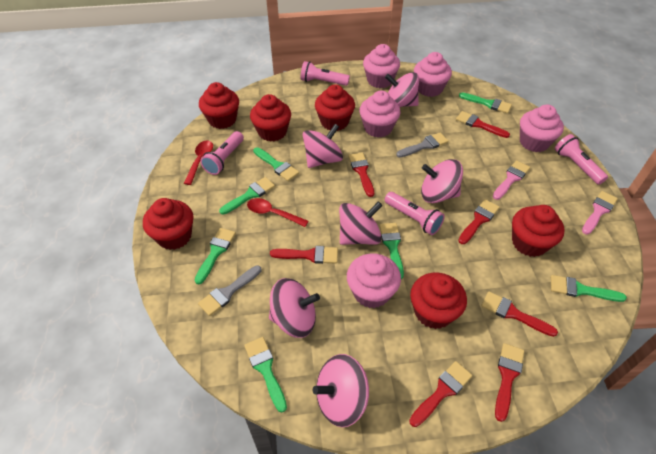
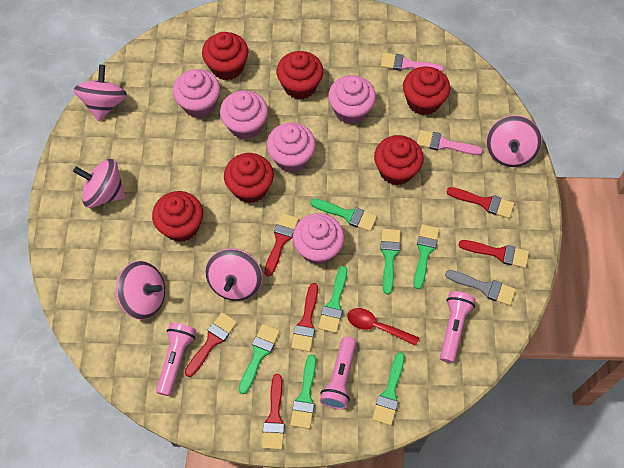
grey brush: [198,265,261,316] [396,133,449,157] = 2 -> [445,270,516,306] = 1
pink flashlight: [200,131,244,175] [300,61,350,86] [385,192,445,235] [555,134,608,185] = 4 -> [156,323,196,396] [320,337,356,410] [440,291,476,363] = 3
pink spinning top: [269,278,320,338] [303,124,343,168] [313,354,369,427] [339,201,383,245] [385,72,419,107] [421,159,463,203] = 6 -> [73,65,127,121] [73,159,126,208] [116,261,165,320] [205,248,262,301] [486,115,542,167] = 5
red brush: [270,246,338,264] [348,152,374,197] [409,361,472,427] [456,111,510,138] [458,199,500,244] [481,291,558,337] [495,343,524,422] = 7 -> [185,312,237,377] [262,374,285,450] [264,213,299,277] [291,283,318,352] [447,187,514,219] [459,240,529,268] = 6
red spoon: [184,141,213,185] [247,198,308,227] = 2 -> [347,308,419,346] = 1

